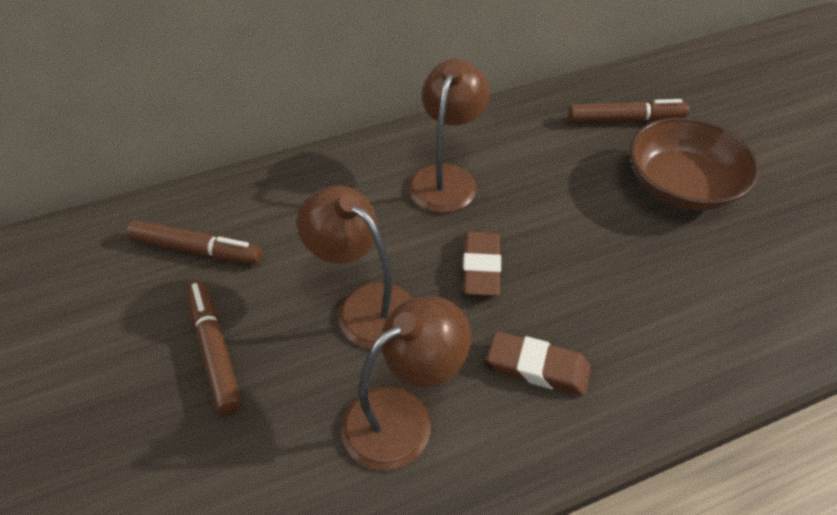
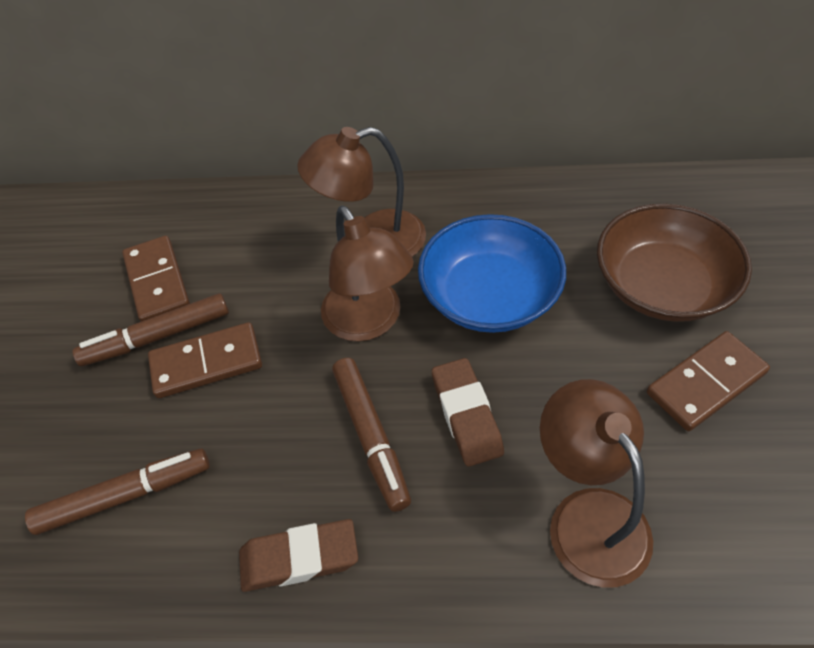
blue bowl: none = 0 -> [418,214,566,333] = 1
brown domino: none = 0 -> [122,236,190,321] [148,322,262,398] [647,331,770,431] = 3

